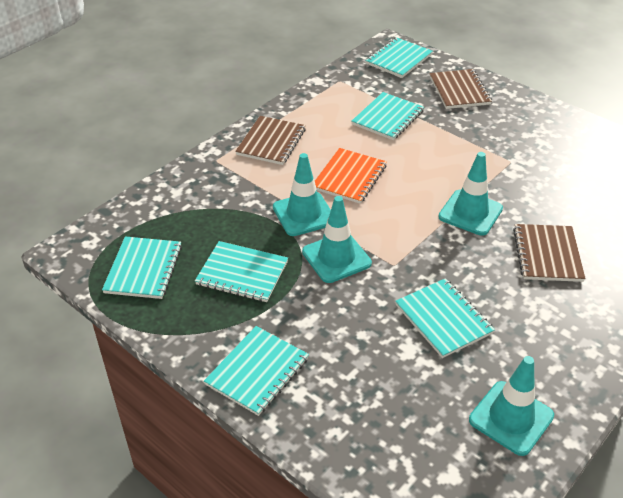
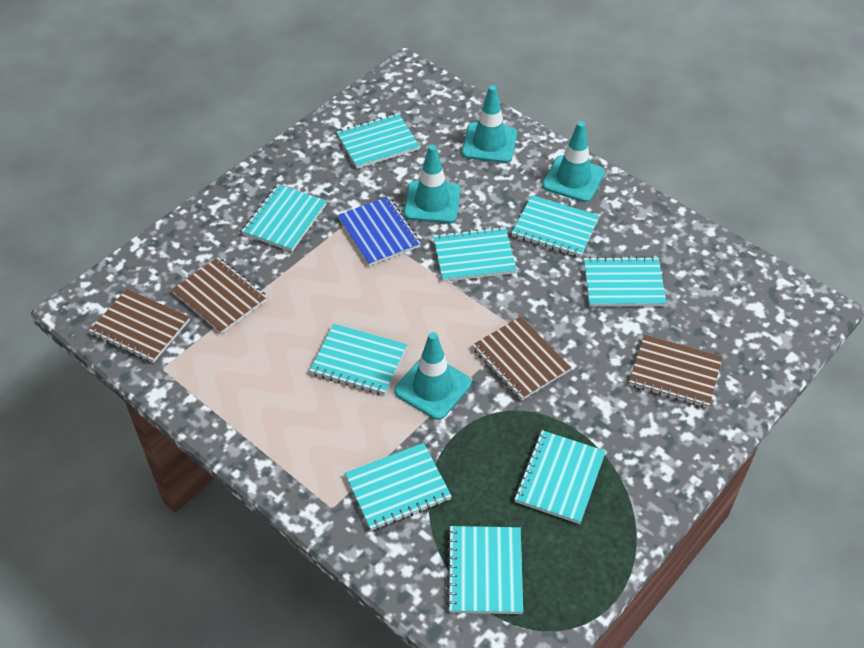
blue notebook: none = 0 -> [338,196,421,266] = 1
brown notebook: [235,116,306,165] [430,69,492,109] [513,224,586,282] = 3 -> [89,289,190,363] [172,257,267,334] [472,317,571,401] [629,334,723,408] = 4
orange notebook: [315,148,387,204] = 1 -> none = 0
turquoise notebook: [102,236,182,299] [195,241,288,302] [204,326,309,416] [352,92,424,140] [365,37,433,78] [395,278,495,358] = 6 -> [242,184,327,252] [309,324,407,395] [336,113,420,169] [345,443,452,531] [433,227,517,282] [446,526,523,614] [512,195,599,257] [514,430,606,524] [584,256,667,307] = 9

